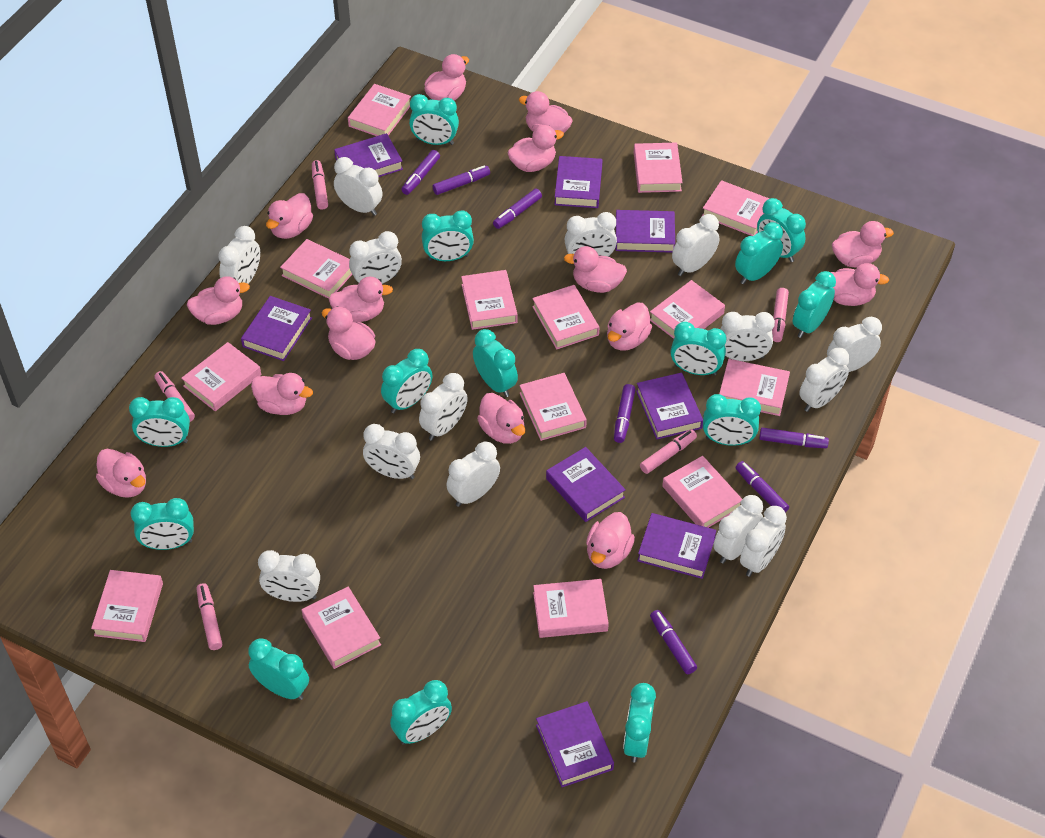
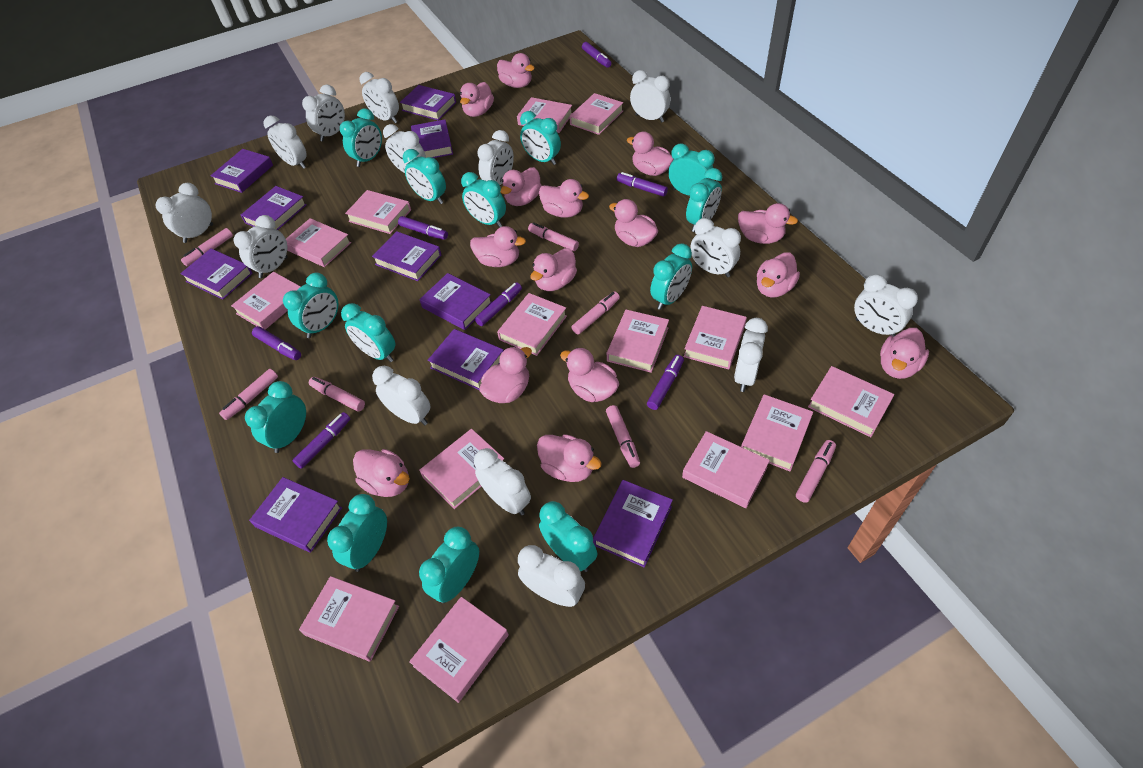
pink marker: [154,371,195,422] [196,583,222,650] [312,160,328,210] [640,429,697,474] [772,288,789,342] = 5 -> [181,228,233,266] [219,369,278,420] [309,377,365,411] [528,222,579,251] [571,292,620,335] [606,405,640,468] [796,440,836,503] = 7
purple book: [241,296,312,361] [334,133,403,177] [536,701,614,787] [546,447,626,522] [554,156,602,208] [616,210,675,253] [636,372,703,439] [637,513,716,579] = 8 -> [180,248,253,300] [210,149,273,193] [241,186,307,230] [249,477,342,553] [372,231,441,281] [400,85,456,120] [411,119,453,158] [420,273,492,330] [428,329,504,390] [593,480,673,567] = 10
turquoise clock: [129,397,190,447] [130,498,194,550] [248,638,309,700] [381,349,432,413] [390,680,452,745] [409,94,459,145] [422,210,474,261] [473,329,518,397] [623,683,656,763] [671,322,726,376] [703,394,761,446] [735,222,783,284] [757,198,806,262] [793,271,836,338] = 14 -> [245,381,306,453] [283,272,338,338] [327,494,387,572] [340,108,382,167] [341,303,395,362] [403,149,446,204] [419,527,479,603] [461,172,506,228] [520,111,561,165] [539,501,597,572] [650,243,692,310] [669,144,715,196] [686,168,722,232] = 13

